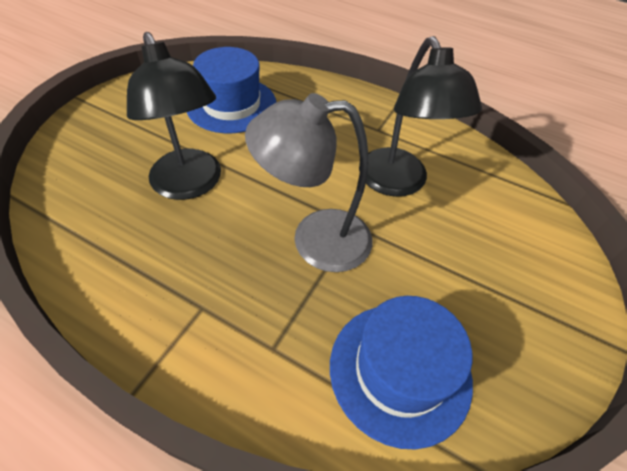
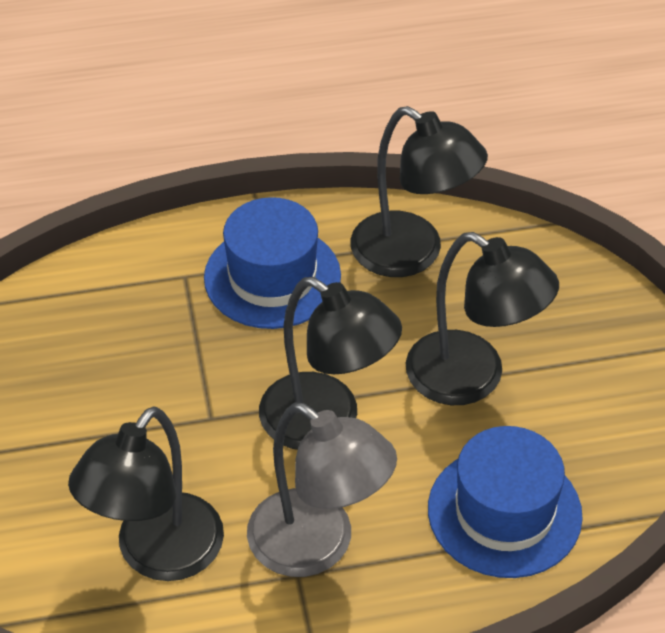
black lamp: [127,32,221,200] [359,36,482,197] = 2 -> [68,406,224,581] [259,277,402,450] [351,106,488,277] [406,232,559,405] = 4

